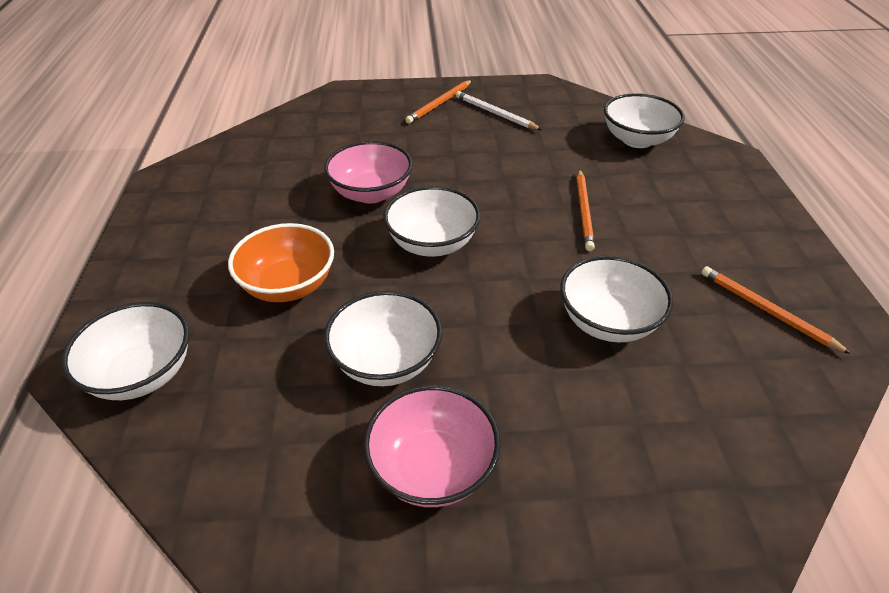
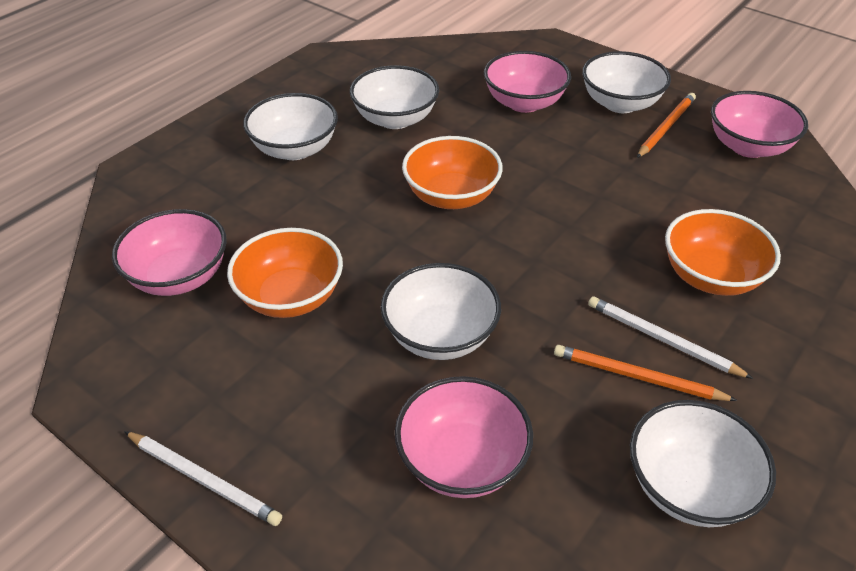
orange bowl: [228,223,334,302] = 1 -> [227,228,343,318] [402,136,503,209] [665,209,781,296] = 3
orange pencil: [405,80,472,124] [577,169,595,251] [701,266,851,354] = 3 -> [554,345,738,401] [637,93,696,158] = 2
pink bowl: [324,141,413,203] [363,385,501,507] = 2 -> [112,209,227,296] [395,376,533,498] [484,51,571,113] [711,91,808,158] = 4
white pencil: [456,91,542,130] = 1 -> [124,431,282,526] [588,296,753,379] = 2

